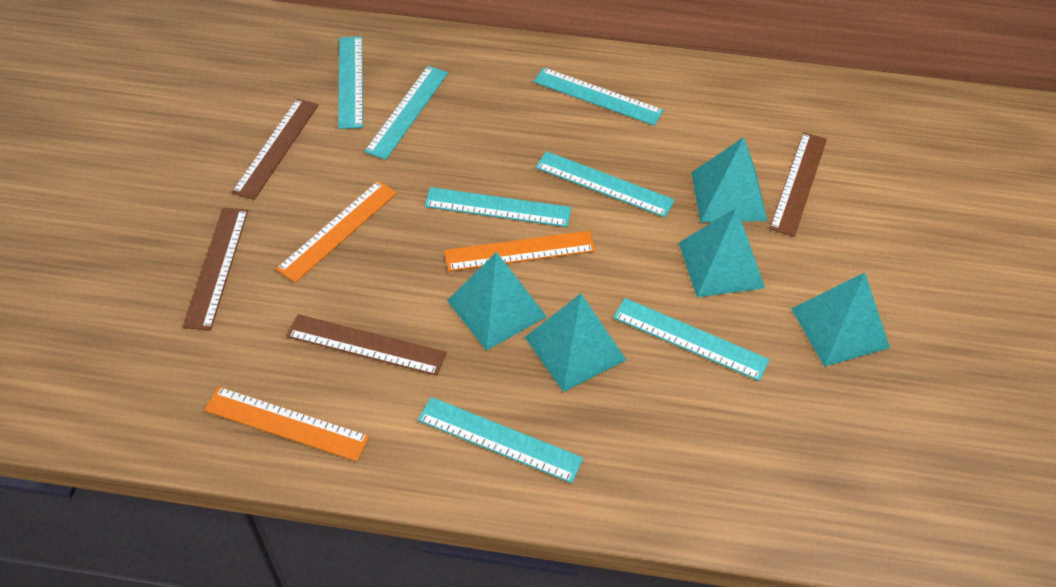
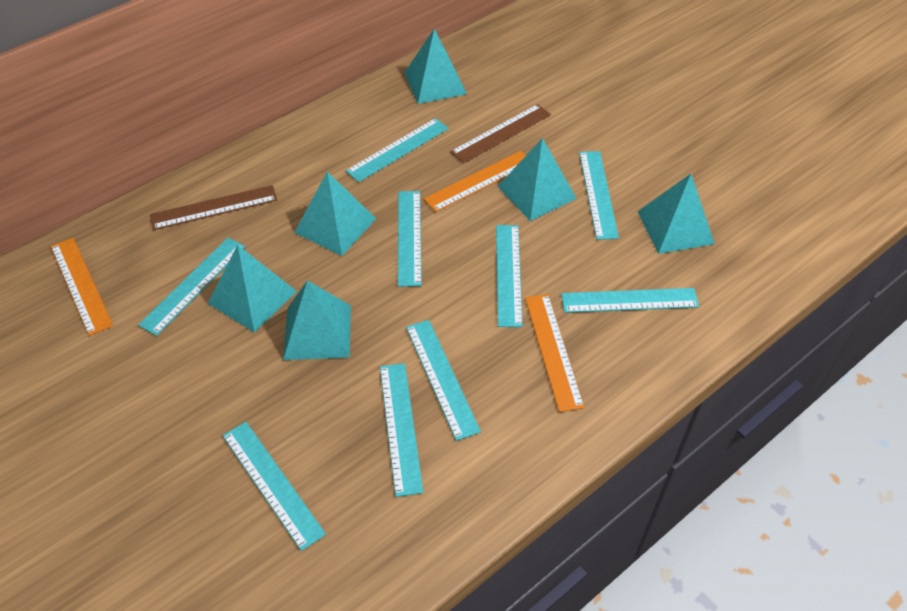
brown ruler: [183,208,248,330] [232,98,319,200] [287,314,446,376] [769,132,827,237] = 4 -> [150,185,277,230] [450,104,551,163] = 2
turquoise pyramid: [447,252,547,351] [525,294,626,392] [679,207,765,297] [691,137,767,222] [791,273,890,367] = 5 -> [208,245,297,333] [283,280,351,360] [294,172,376,256] [405,29,467,104] [497,138,577,221] [638,174,714,254] = 6
turquoise ruler: [338,36,363,129] [364,66,448,160] [418,397,584,483] [425,187,571,227] [533,67,664,126] [535,151,675,217] [613,298,770,381] = 7 -> [138,238,245,336] [223,422,326,551] [346,118,449,182] [380,363,423,497] [398,191,422,287] [406,320,481,441] [496,225,523,327] [561,288,699,313] [579,151,619,240] = 9

